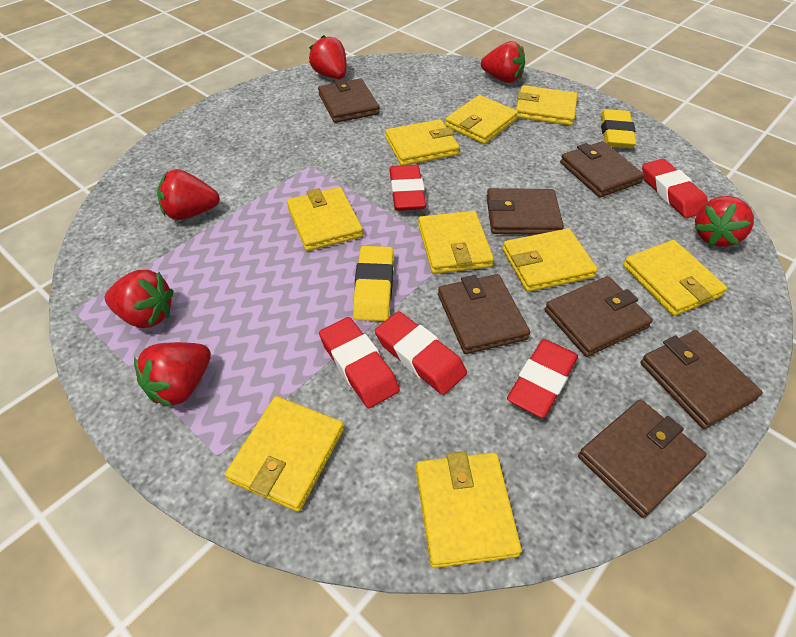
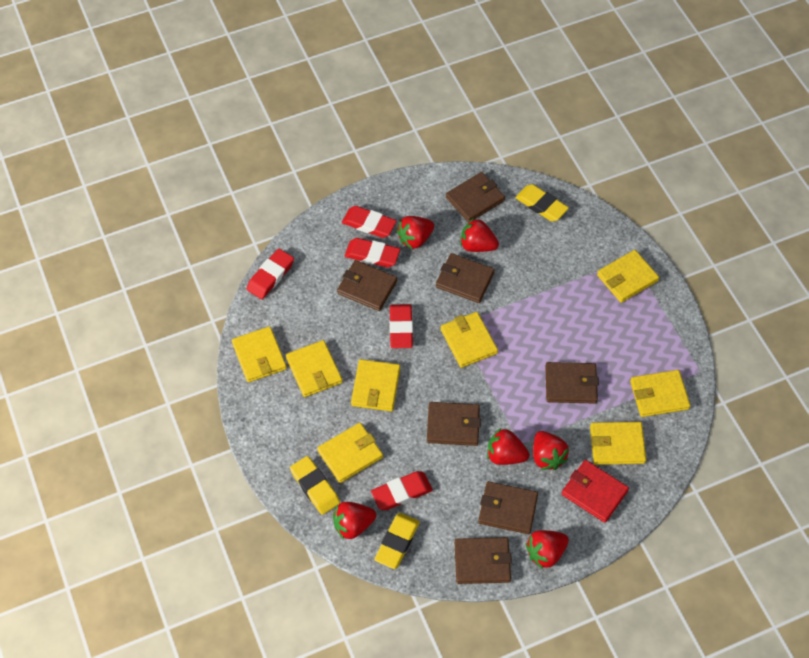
red wallet: none = 0 -> [562,460,629,523] = 1
yellow eraser: [353,246,394,321] [601,109,636,148] = 2 -> [290,456,340,515] [374,513,419,569] [516,184,569,221] = 3
yellow wallet: [225,396,344,512] [287,187,363,251] [385,119,460,165] [416,451,522,568] [418,211,494,274] [445,95,518,144] [502,228,598,292] [516,85,577,126] [623,240,727,316] = 9 -> [232,326,287,382] [286,340,342,397] [317,423,383,483] [351,359,400,411] [441,312,498,368] [590,422,646,465] [597,250,659,303] [630,370,690,417] = 8

